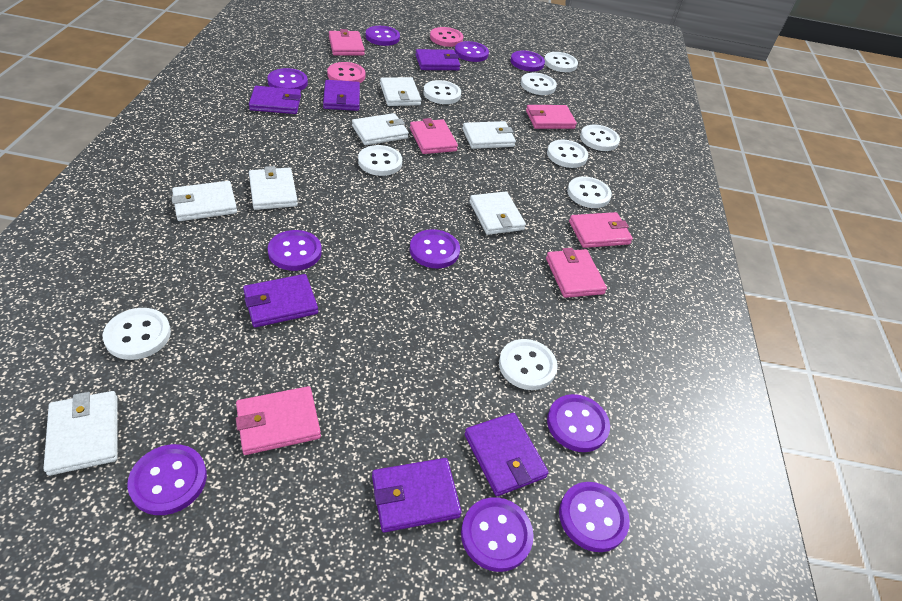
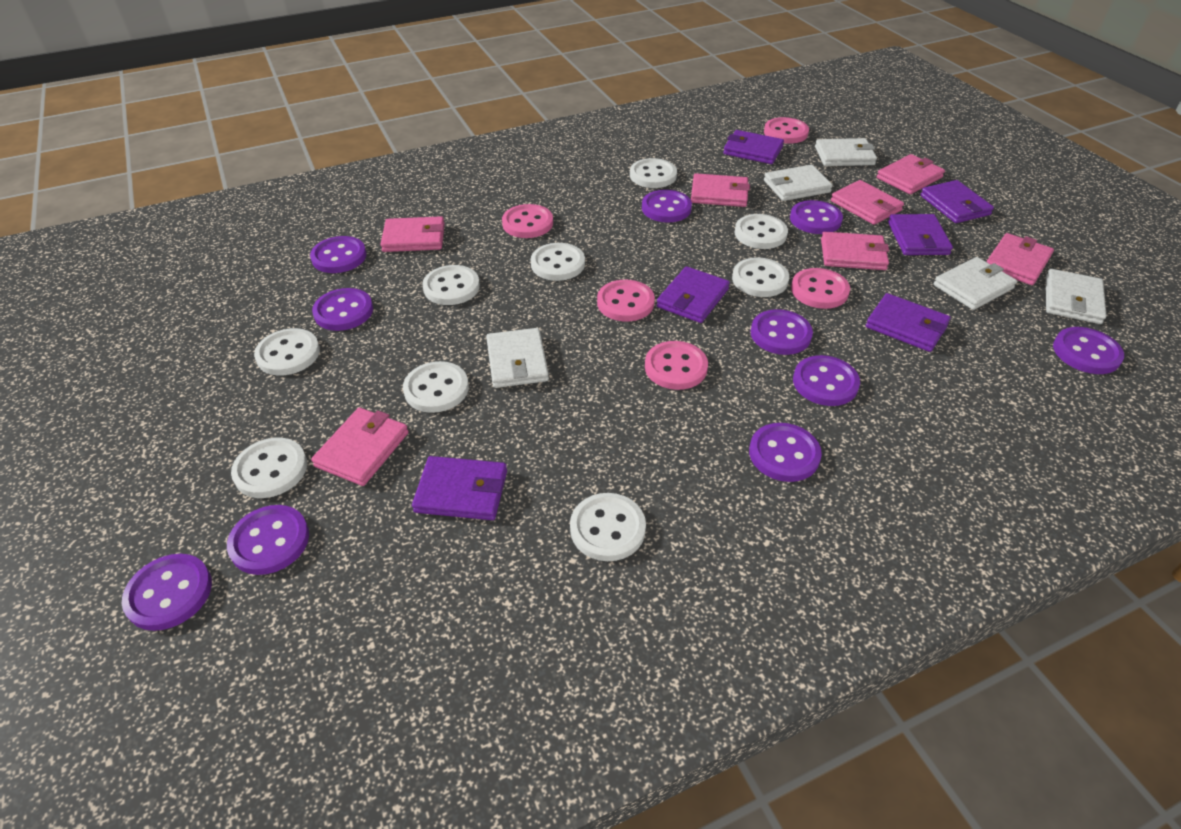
pink button: [327,62,365,83] [430,27,463,47] = 2 -> [502,204,553,238] [597,280,655,321] [645,341,708,390] [764,117,809,144] [791,268,850,309] = 5
pink wallet: [236,386,321,455] [329,29,365,56] [410,118,458,154] [526,105,577,129] [546,248,607,298] [569,212,633,248] = 6 -> [311,408,409,486] [380,216,445,252] [691,173,750,207] [821,232,889,270] [831,180,904,225] [877,154,945,194] [986,233,1054,285] = 7
white wallet: [43,391,118,476] [171,181,237,221] [249,166,298,210] [352,113,409,145] [380,77,421,106] [462,121,516,149] [470,191,526,235] = 7 -> [486,328,549,388] [764,165,833,201] [815,138,877,166] [934,257,1017,310] [1046,269,1107,324] = 5

